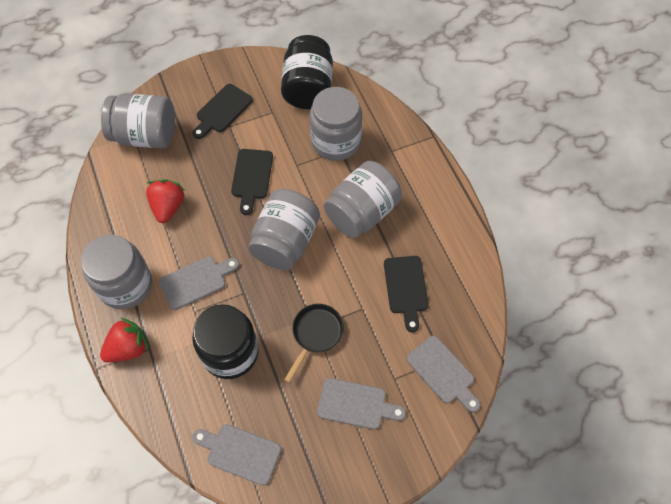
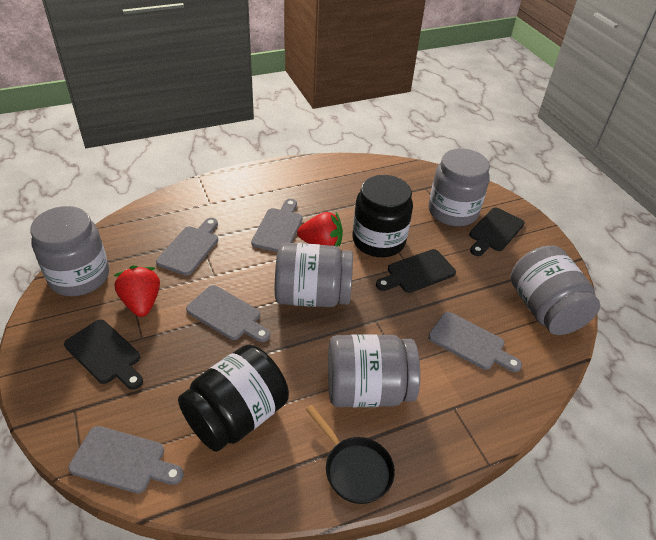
grey cutting board: [159,256,239,310] [192,424,281,486] [317,378,406,429] [407,336,480,412] = 4 -> [68,426,184,494] [156,218,218,276] [186,285,270,342] [251,199,303,252] [428,312,522,372] = 5

